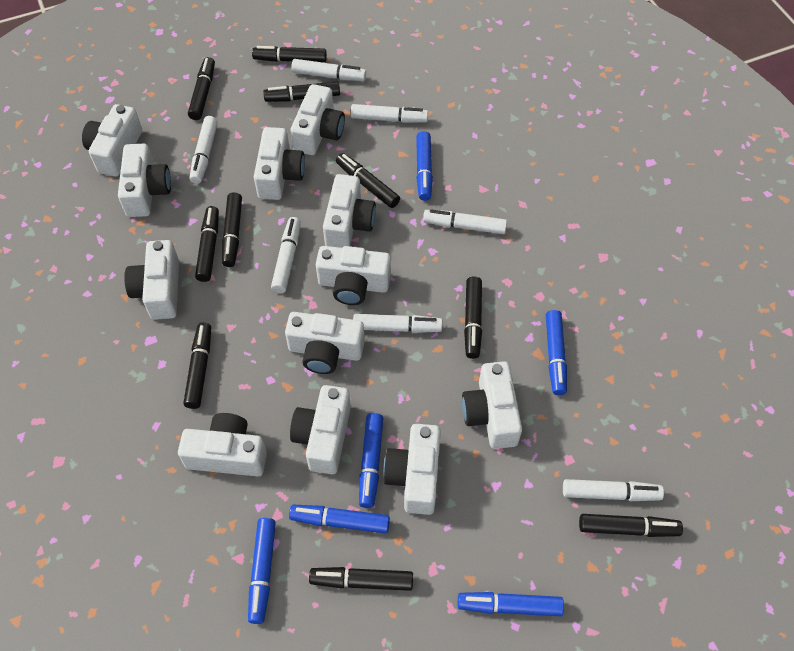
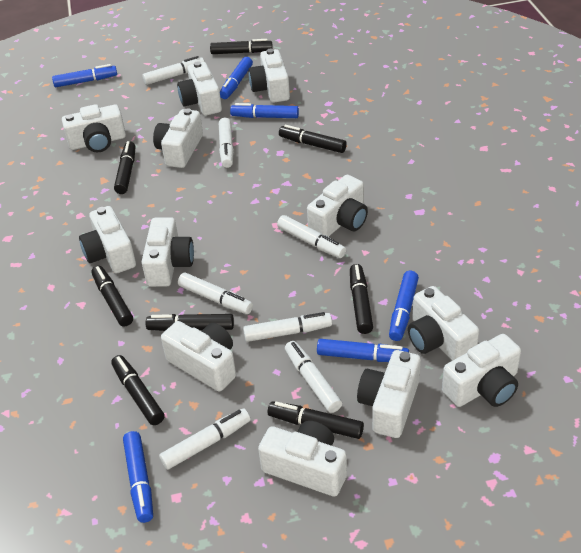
black marker: [183,322,211,409] [188,57,215,120] [195,206,219,282] [222,192,242,267] [252,46,327,63] [263,81,340,102] [309,567,413,591] [336,153,400,208] [464,276,482,359] [579,514,683,537] = 10 -> [92,266,133,326] [111,355,165,425] [114,141,135,194] [146,314,234,331] [210,39,273,54] [268,401,364,439] [279,125,347,153] [350,264,373,334] = 8

